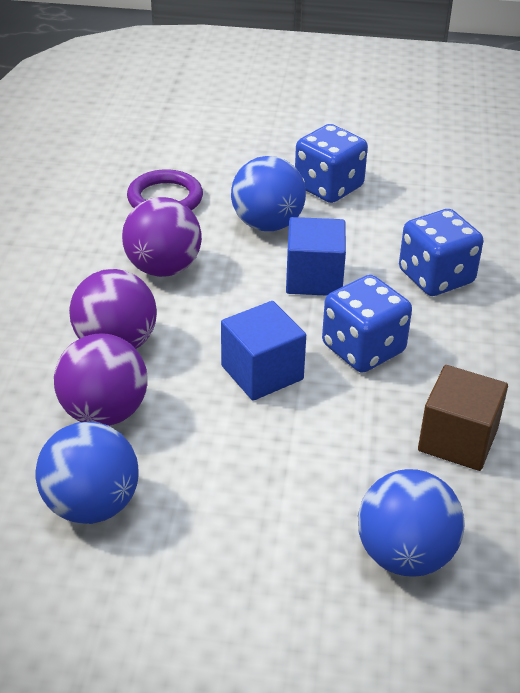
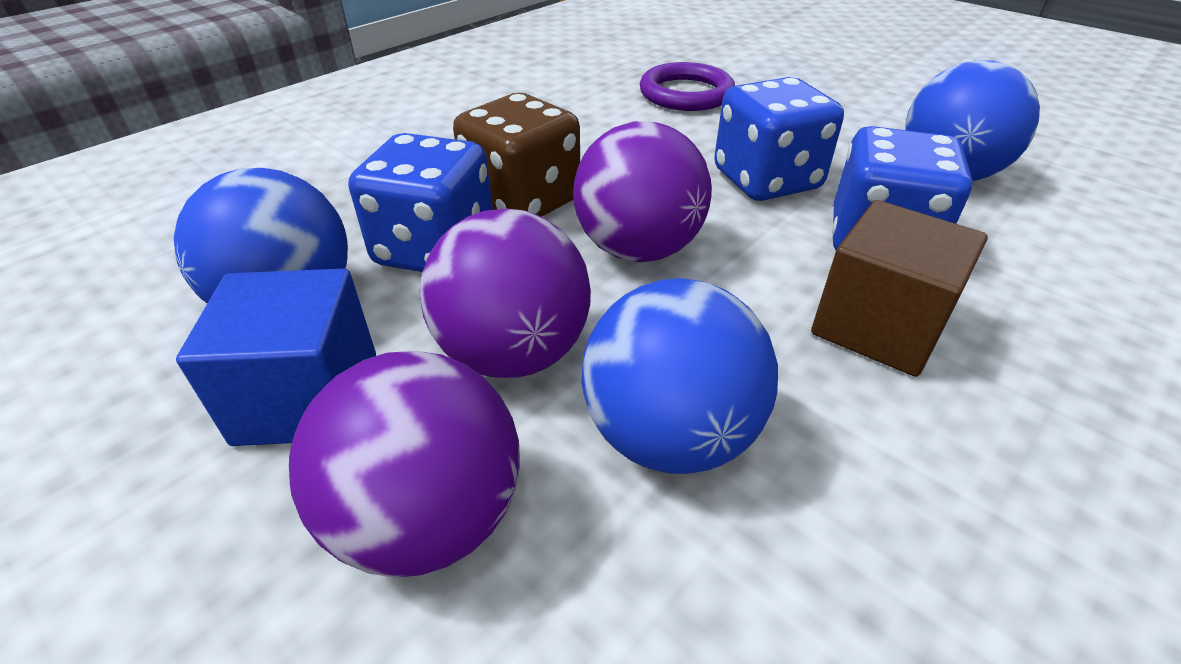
blue cube: [221,301,306,401] [286,217,346,296] = 2 -> [176,269,376,446] = 1
brown dice: none = 0 -> [453,93,580,217] = 1

